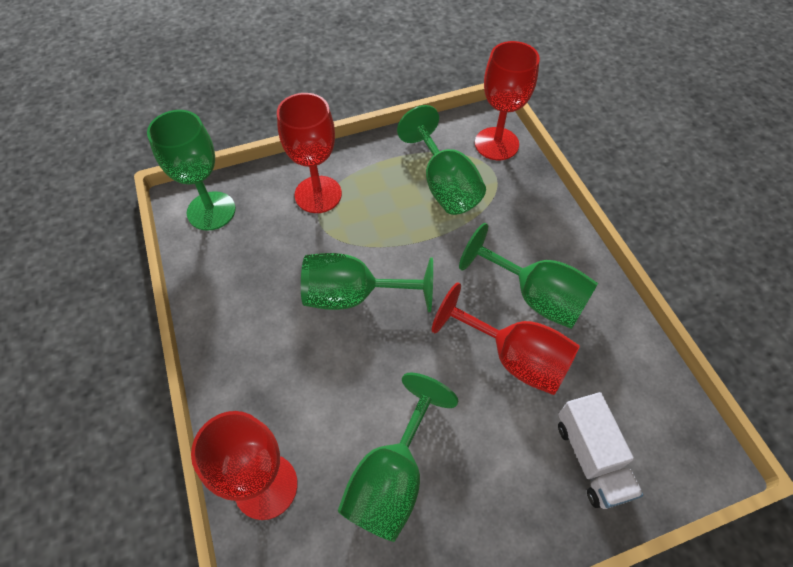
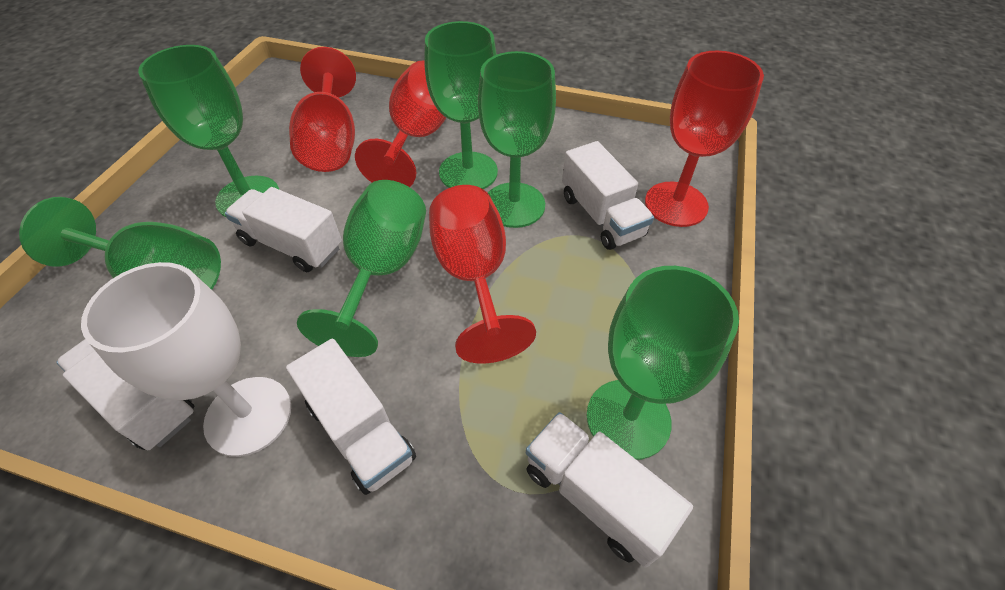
green goblet: [147,110,236,231] [301,253,433,312] [338,372,458,542] [397,105,486,215] [459,223,598,329] = 5 -> [19,197,221,290] [138,45,280,218] [297,180,426,357] [424,21,498,189] [478,51,556,228] [587,266,739,460] = 6
white goblet: none = 0 -> [81,262,291,457] = 1
white truck: [558,392,643,509] = 1 -> [56,339,195,450] [225,187,342,272] [286,339,416,495] [526,412,693,568] [562,141,654,250] = 5

